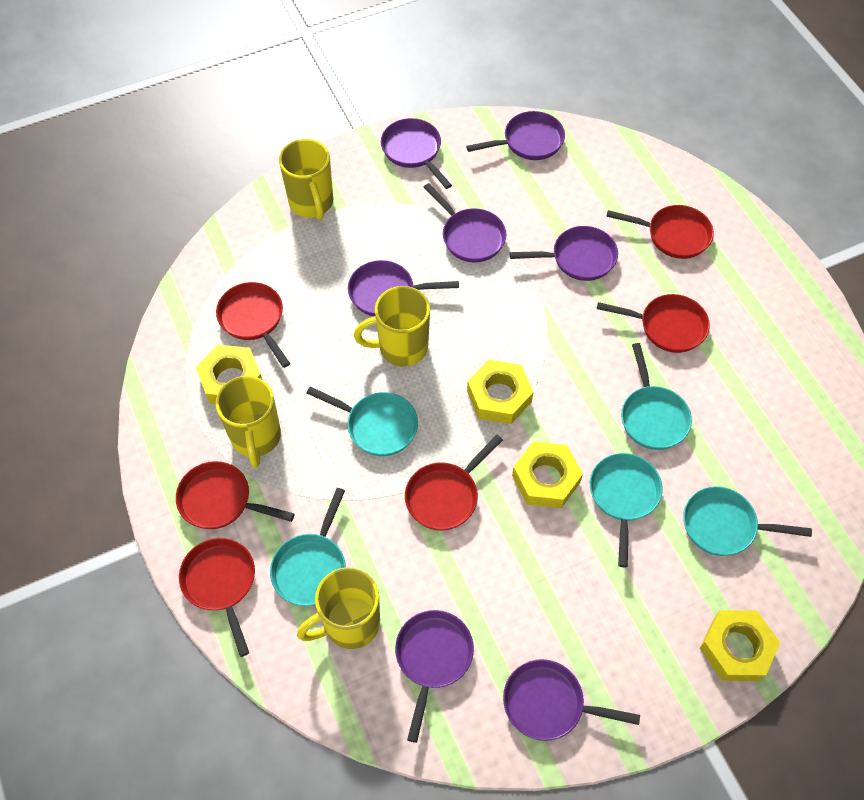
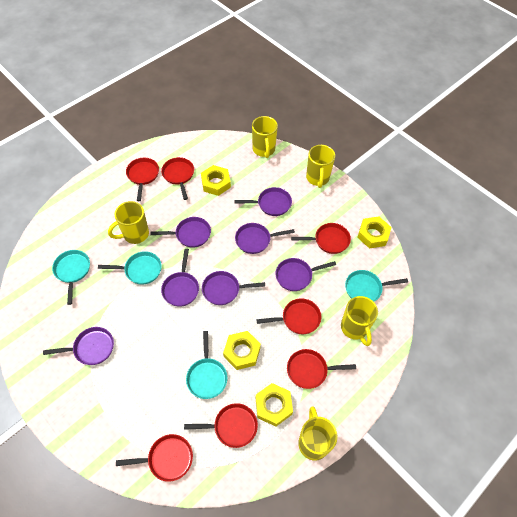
red pan: [176,461,295,529] [179,538,255,657] [216,282,290,368] [405,435,503,531] [597,294,710,353] [606,205,714,259] = 6 -> [116,434,193,482] [126,158,159,201] [161,157,194,200] [184,403,258,448] [256,298,321,334] [287,349,356,389] [291,223,351,254] = 7
turquoise pan: [270,488,346,606] [307,386,418,456] [590,453,663,567] [621,343,692,450] [683,486,812,556] = 5 -> [52,250,90,305] [98,251,162,285] [186,331,228,399] [345,270,408,302] = 4
yellow mug: [216,376,281,468] [279,139,333,220] [297,567,380,649] [354,286,430,367] = 4 -> [108,201,149,244] [252,116,278,158] [298,407,338,461] [306,145,335,188] [341,296,378,346] = 5

